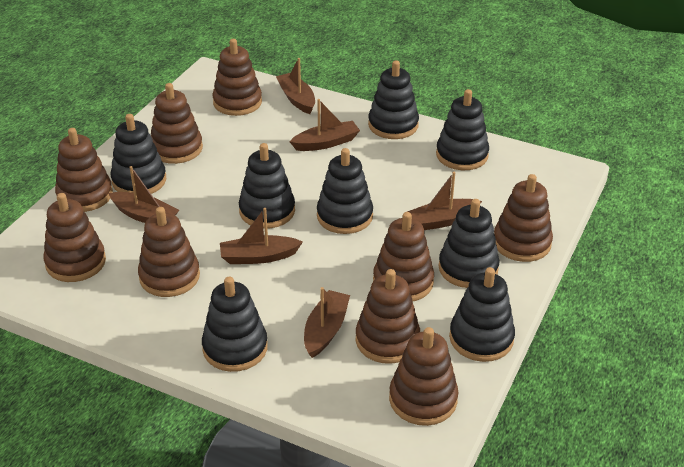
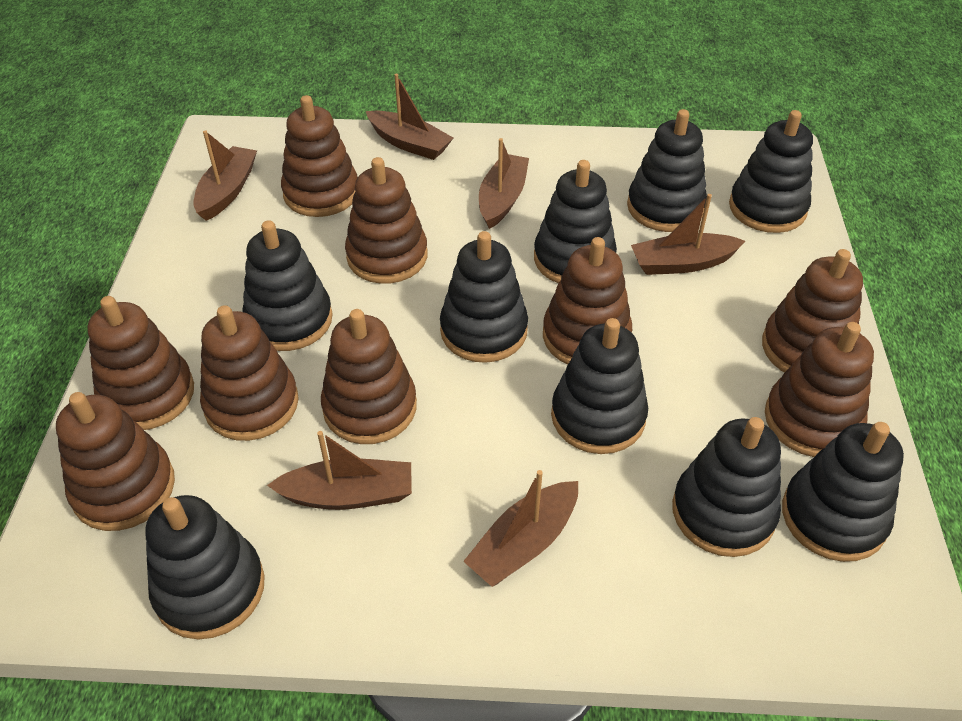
black stacking toy: [111,114,166,194] [202,277,268,372] [239,143,295,229] [317,148,373,234] [368,61,419,139] [436,89,489,170] [438,199,499,288] [449,267,515,362] = 8 -> [145,495,265,640] [242,220,333,351] [440,231,528,363] [534,160,617,283] [551,318,648,454] [627,109,707,232] [672,417,781,557] [729,110,813,233] [782,422,904,562] = 9

